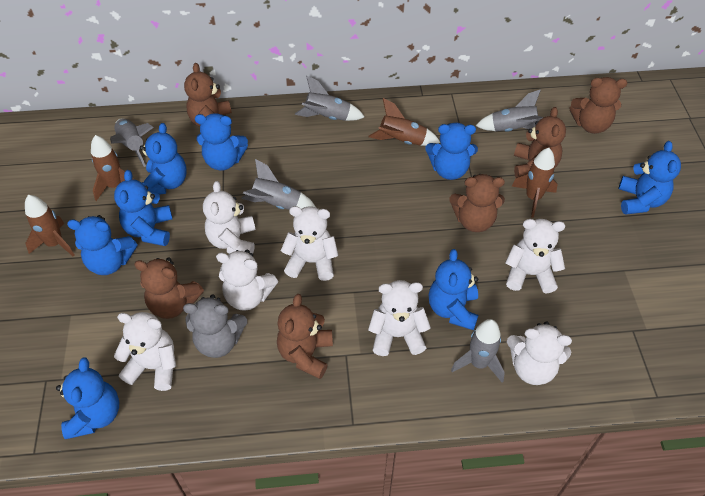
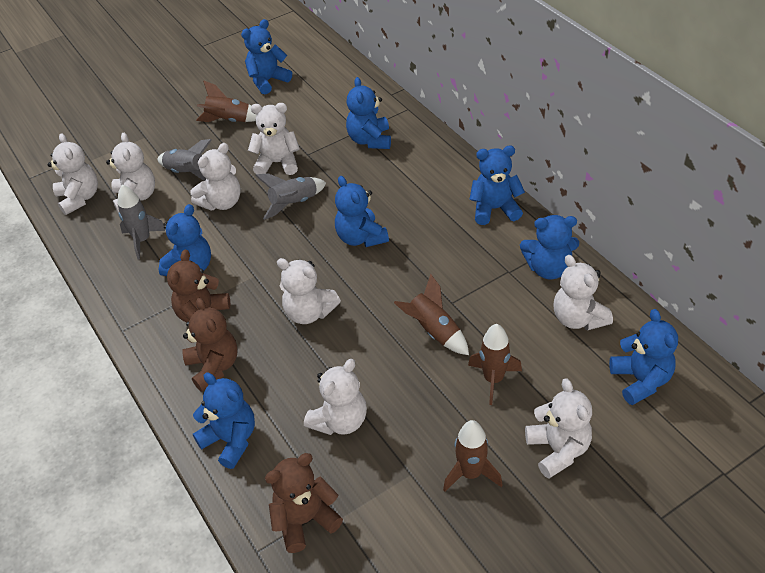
brown teddy bear: [134,258,204,319] [184,63,232,127] [277,294,333,379] [449,174,505,232] [514,107,566,177] [570,77,627,134] = 6 -> [167,250,230,322] [182,298,238,392] [265,453,343,553] = 3
grey rocket: [110,118,154,167] [241,159,316,210] [295,76,364,121] [451,319,505,382] [476,89,544,132] = 5 -> [118,185,165,260] [157,139,212,181] [255,173,326,220] = 3
grey teddy bear: [183,294,247,358] = 1 -> none = 0
white teddy bear: [114,312,176,391] [203,181,255,254] [216,249,278,311] [281,206,339,281] [368,280,431,356] [505,219,565,293] [507,321,572,385] = 7 -> [48,133,98,215] [106,133,155,213] [190,143,241,211] [248,103,300,175] [277,258,341,324] [304,359,367,435] [525,378,592,479] [553,255,613,330] = 8

